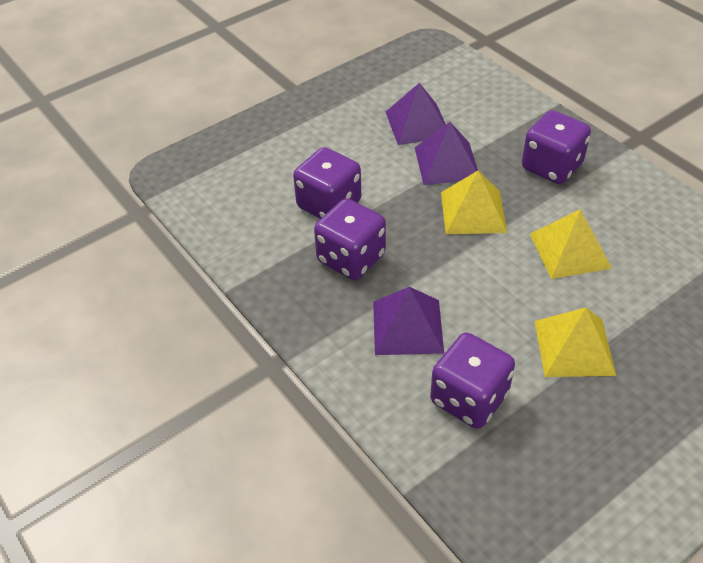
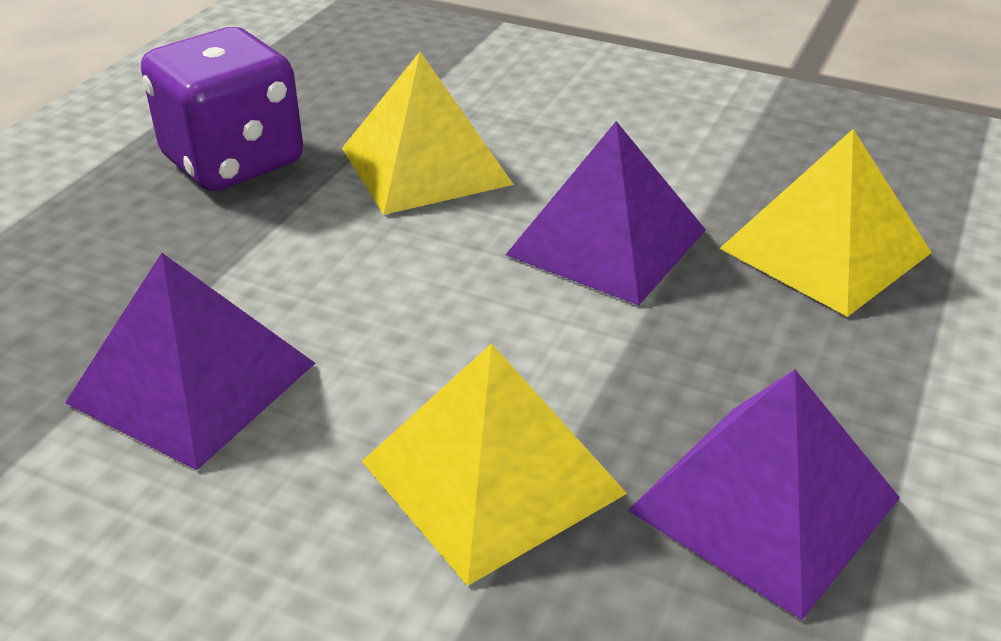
purple dice: [293,147,361,219] [314,198,386,280] [430,333,515,429] [522,110,591,184] = 4 -> [141,27,303,191] = 1

